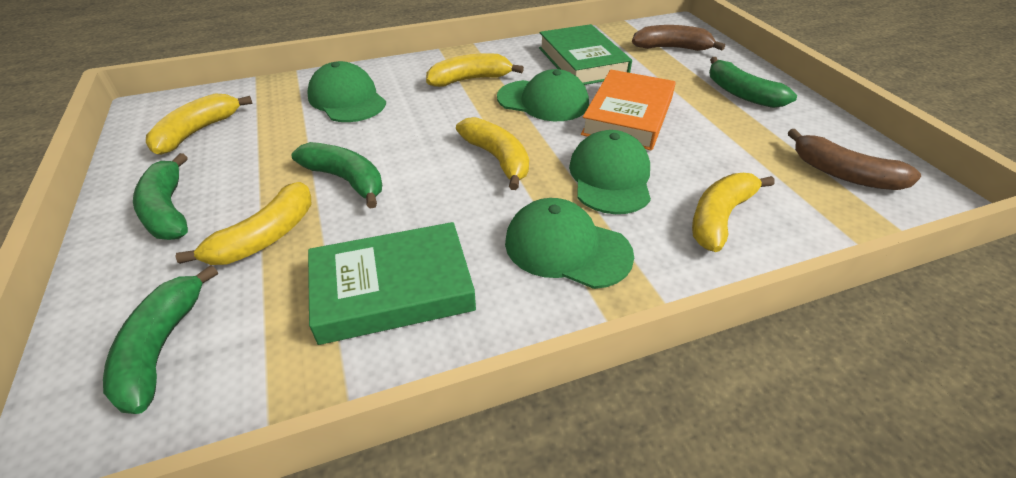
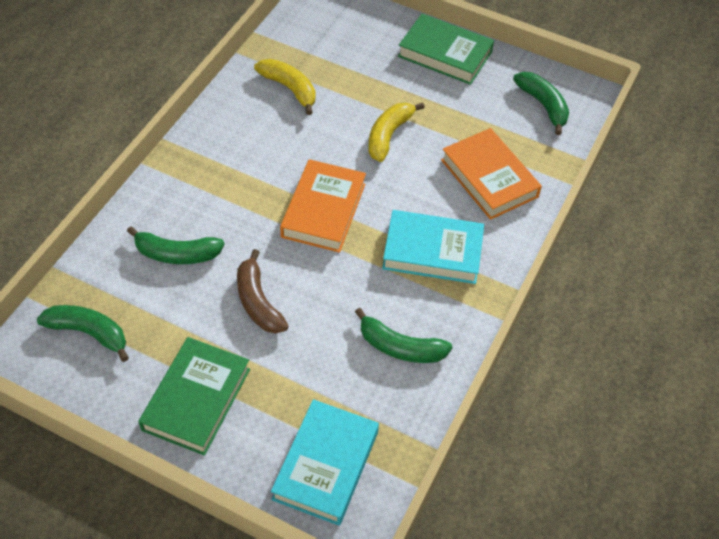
brown banana: [632,25,725,51] [788,129,921,190] = 2 -> [237,249,289,333] = 1
green cap: [307,61,386,122] [497,69,589,121] [505,198,634,289] [569,130,651,214] = 4 -> none = 0
orange book: [581,70,676,150] = 1 -> [280,159,366,253] [441,128,542,220] = 2
turquoise book: none = 0 -> [271,399,379,526] [382,210,484,284] = 2
yellow banana: [146,93,252,155] [175,182,312,265] [426,53,524,87] [456,117,529,190] [692,173,775,252] = 5 -> [254,59,315,115] [368,102,425,162] = 2

